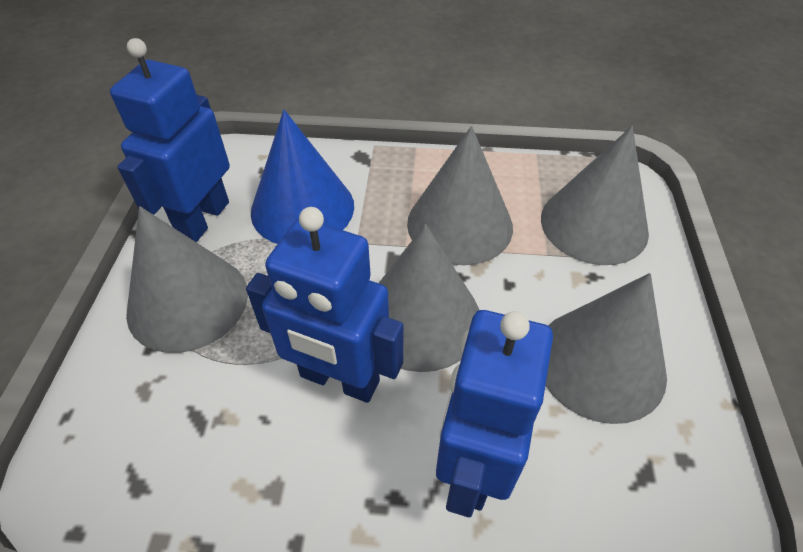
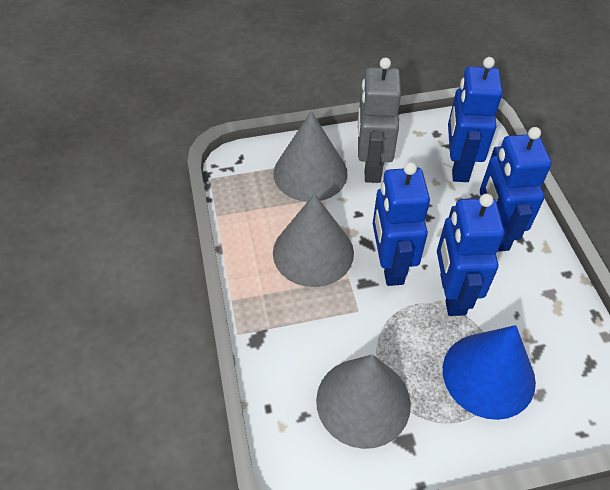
blue robot: [110,38,230,242] [246,207,403,403] [436,310,553,517] = 3 -> [373,162,430,286] [437,194,505,316] [448,57,503,182] [480,127,551,252] = 4
grey cone: [126,206,248,353] [379,224,479,372] [407,126,513,265] [541,126,649,265] [546,273,667,424] = 5 -> [273,111,347,202] [273,194,354,287] [316,354,411,449] = 3
grey robot: none = 0 -> [358,57,401,183] = 1

